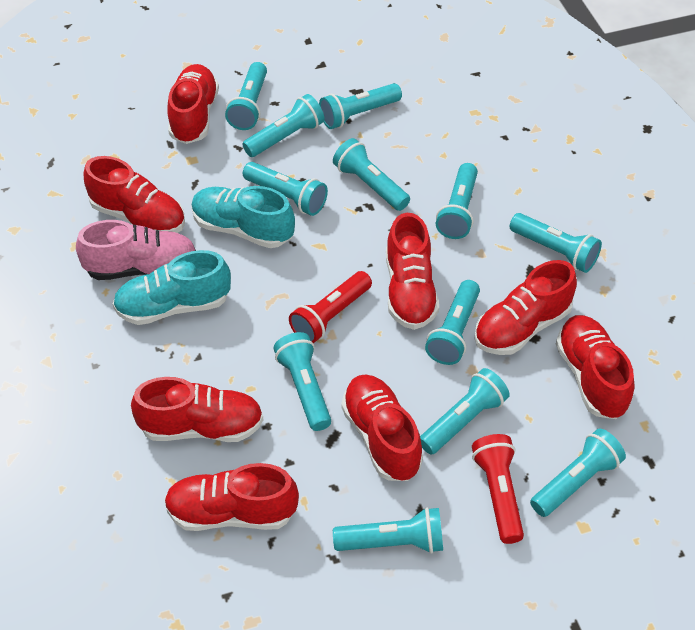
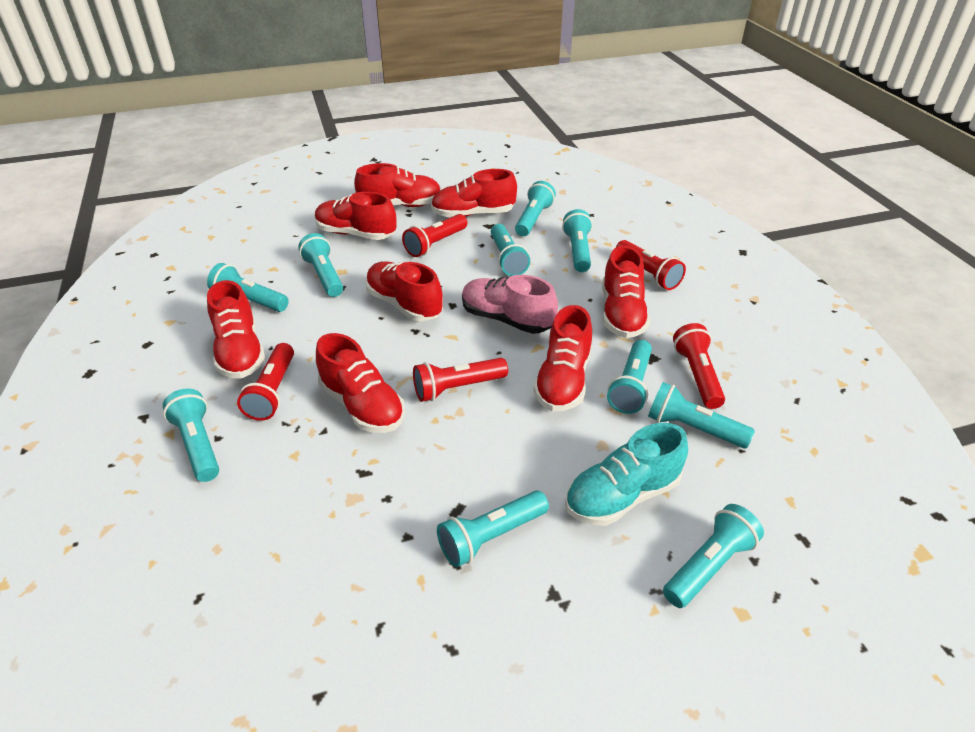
red flashlight: [289,271,372,343] [472,434,524,544] = 2 -> [237,343,294,421] [402,214,467,257] [413,358,508,402] [616,240,686,290] [673,323,725,409] = 5
turquoise flashlight: [225,62,267,130] [242,94,325,157] [243,162,328,216] [273,332,331,431] [319,83,402,129] [333,138,410,211] [333,507,443,554] [420,368,510,455] [425,280,480,365] [436,163,478,239] [510,213,602,273] [530,429,626,517] = 12 -> [163,389,219,482] [207,263,289,312] [298,233,343,297] [437,491,549,567] [491,224,530,276] [515,181,556,236] [562,209,593,272] [607,340,652,414] [648,382,755,448] [663,504,764,608] = 10
turquoise shoe: [113,250,231,325] [191,186,295,248] = 2 -> [565,423,688,526] = 1

